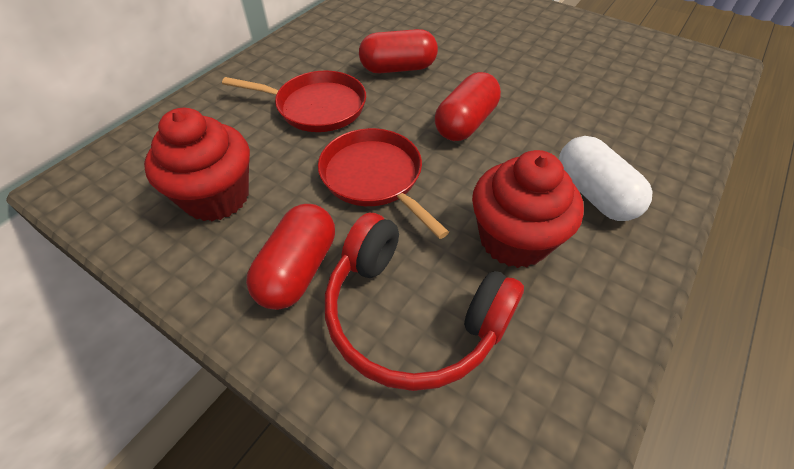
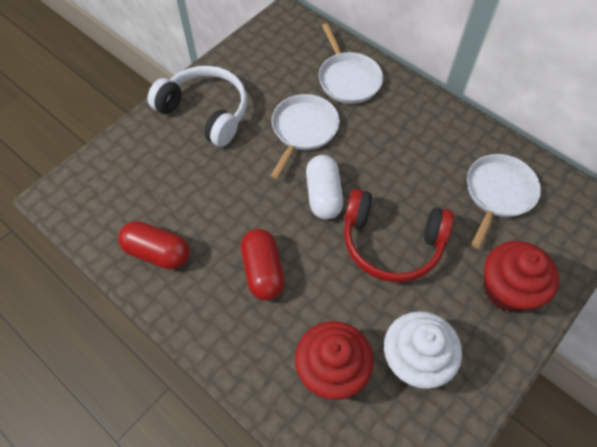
red capsule: [246,204,335,310] [359,29,438,73] [435,72,501,141] = 3 -> [118,221,189,270] [241,229,285,300] = 2
red pan: [222,70,366,132] [318,128,449,239] = 2 -> none = 0
white cupcake: none = 0 -> [384,311,462,389] = 1
white headphones: none = 0 -> [148,66,247,147] = 1
white pan: none = 0 -> [271,94,340,179] [319,23,383,104] [467,154,541,248] = 3

